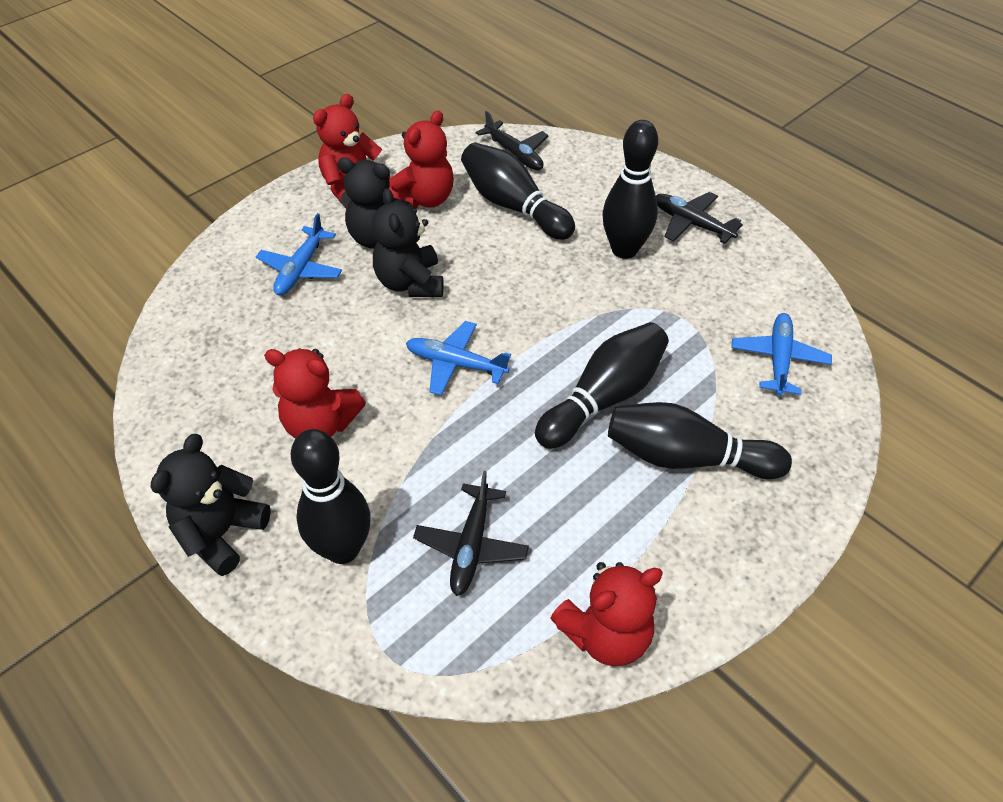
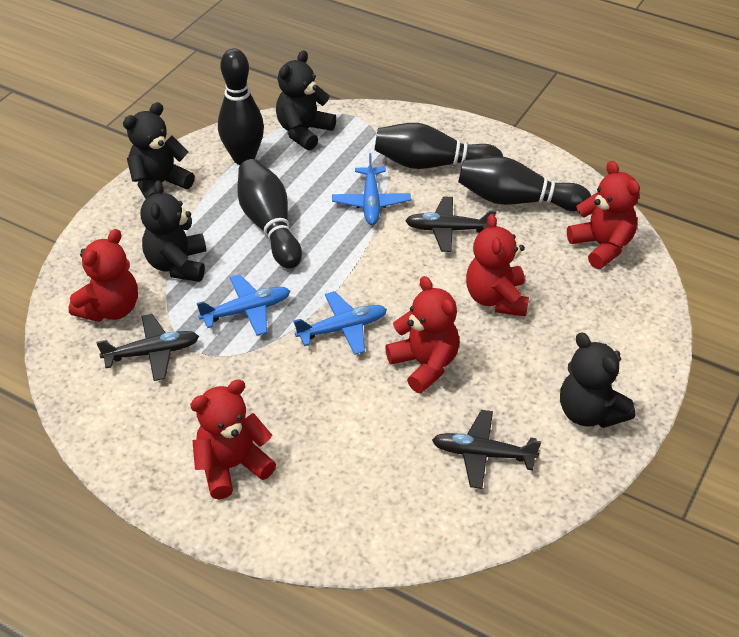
black bowling pin: [291,429,371,564] [461,143,575,240] [535,322,669,449] [602,120,658,259] [608,402,792,479] = 5 -> [218,48,264,165] [238,159,302,269] [374,123,503,169] [458,156,591,211] = 4
black teddy bear: [151,434,271,576] [337,157,414,249] [372,188,444,297] = 3 -> [123,102,195,199] [140,180,206,282] [276,50,336,150] [560,332,635,428] = 4
red teddy bear: [264,348,366,439] [313,94,390,209] [389,111,454,209] [550,562,663,666] = 4 -> [69,229,138,322] [190,379,276,500] [385,276,459,393] [466,214,529,317] [567,161,640,269] = 5

